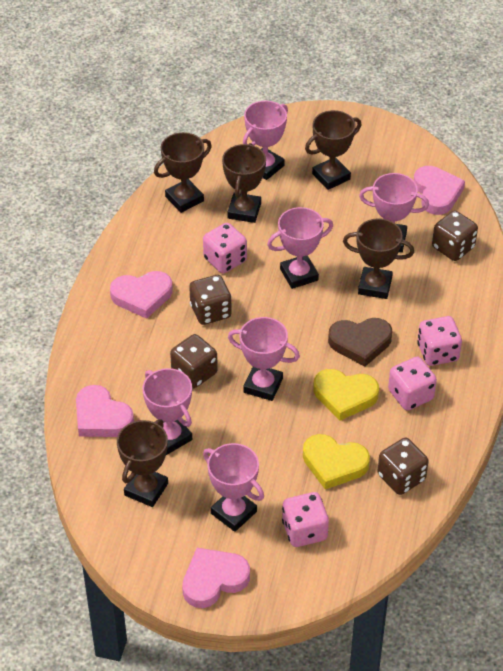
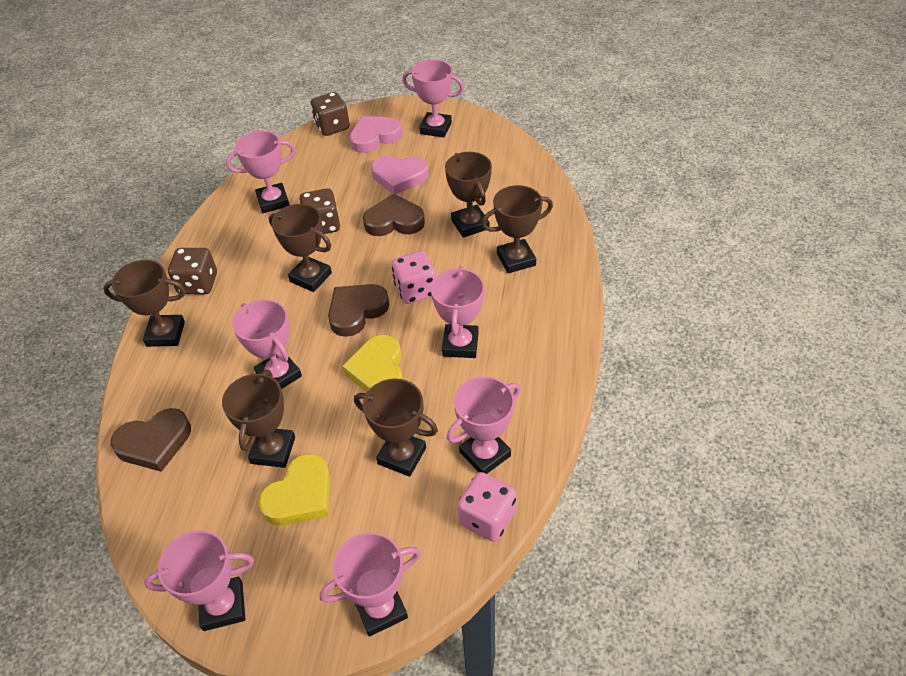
brown dice: [170,334,218,388] [189,275,232,325] [378,438,429,495] [432,210,478,261] = 4 -> [168,248,217,294] [299,188,340,234] [311,92,350,136] = 3
brown heart: [328,318,392,367] = 1 -> [111,408,191,472] [328,284,389,337] [363,194,425,236] = 3
brown trophy: [117,419,168,507] [154,132,212,213] [222,143,266,223] [305,110,361,190] [343,218,414,299] = 5 -> [103,260,185,347] [222,370,295,468] [269,204,332,292] [354,378,438,477] [445,152,492,238] [481,185,553,273] = 6
pink dice: [203,223,247,273] [282,492,329,547] [388,357,437,411] [417,316,462,366] = 4 -> [392,251,436,304] [457,472,517,542] = 2
pink heart: [76,385,134,437] [110,271,173,319] [182,548,250,608] [414,166,465,215] = 4 -> [350,116,402,153] [371,155,429,195] = 2
pink trophy: [142,368,192,455] [203,443,264,532] [228,317,300,401] [243,101,288,180] [267,207,333,289] [359,173,429,252] = 6 -> [144,530,254,631] [226,131,295,213] [232,299,302,389] [319,532,421,637] [402,60,464,137] [431,266,485,358] [447,376,520,474] = 7

